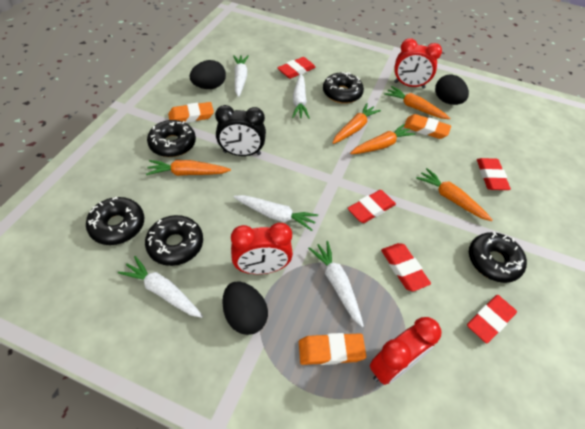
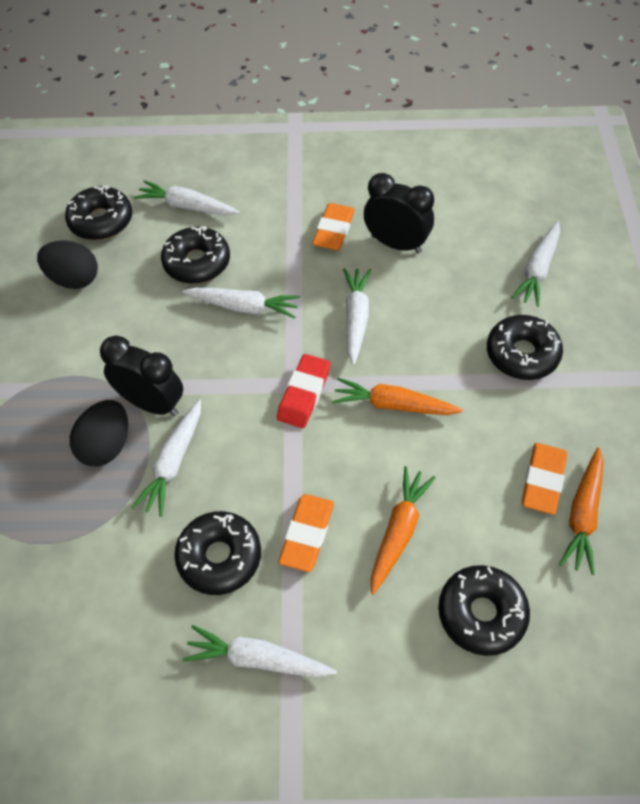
black clock: [215,105,266,156] = 1 -> [100,335,183,416] [364,173,434,253] = 2
black egg: [190,60,226,89] [222,281,268,335] [435,74,469,105] = 3 -> [37,240,98,289] [70,400,128,466] = 2
orange carrot: [146,160,231,176] [333,103,381,144] [350,124,415,154] [384,86,450,119] [416,168,492,221] = 5 -> [332,378,463,415] [371,466,436,595] [559,448,604,575] = 3
red clock: [231,223,293,274] [370,317,441,385] [394,38,442,89] = 3 -> none = 0
red eraser: [277,57,316,79] [348,190,396,223] [381,243,431,291] [467,295,517,343] [477,158,511,190] = 5 -> [277,354,330,428] = 1
white carrot: [118,256,203,318] [233,55,249,97] [233,195,318,231] [292,73,309,119] [308,241,364,327] = 5 -> [132,399,201,517] [134,180,239,215] [182,287,300,319] [183,625,337,677] [343,268,371,365] [511,221,560,307] = 6

